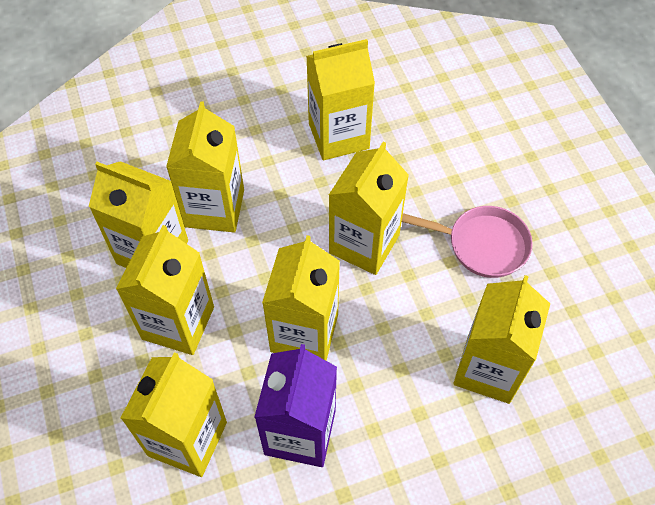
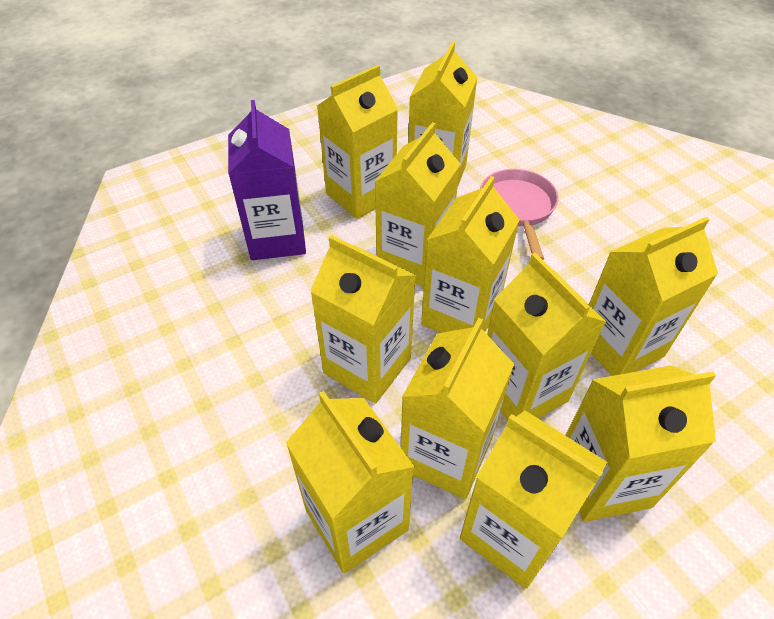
yellow carton: [88,161,188,268] [116,225,214,355] [121,352,227,477] [166,101,244,232] [262,235,340,361] [306,39,375,160] [329,142,409,275] [453,275,550,404] = 8 -> [286,391,414,574] [310,235,416,404] [317,65,398,219] [375,122,460,287] [401,318,514,499] [408,41,478,188] [421,176,520,333] [460,411,607,589] [487,253,606,420] [565,365,716,522] [589,217,718,376] = 11

